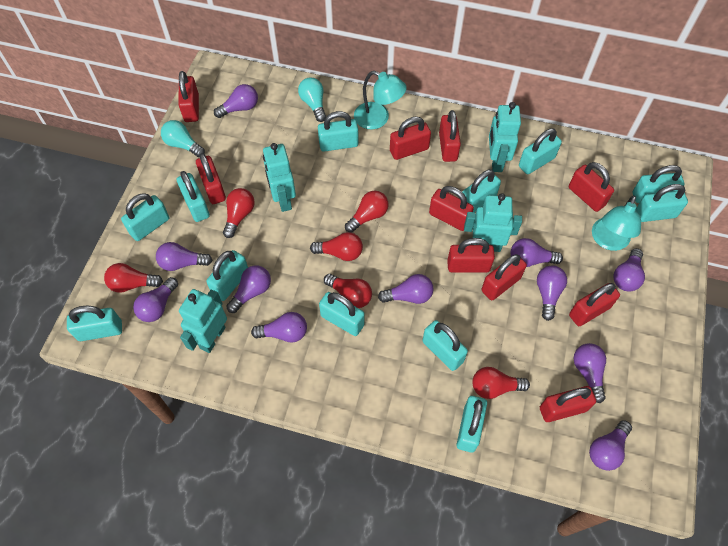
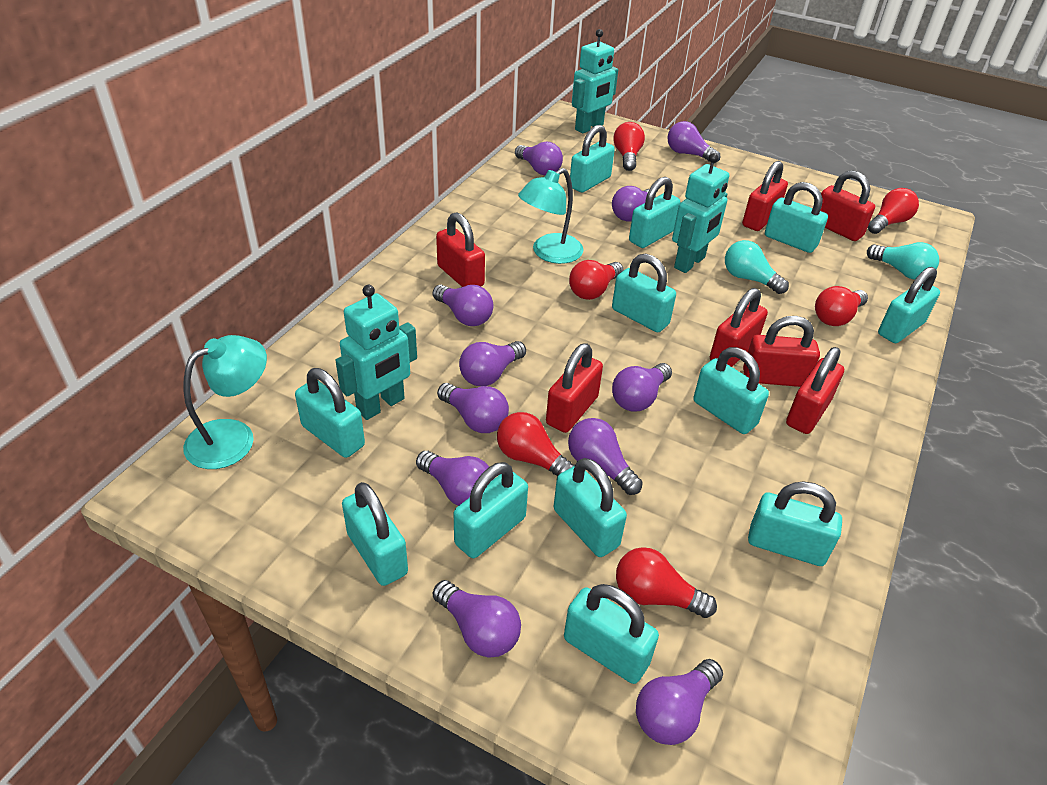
red padlock: [178,71,199,122] [196,153,226,204] [390,117,431,160] [429,186,474,231] [439,110,461,162] [447,238,495,273] [482,254,527,300] [540,386,596,422] [569,162,614,212] [569,283,620,326] = 10 -> [436,212,485,287] [546,343,603,433] [710,288,768,367] [742,161,788,231] [743,316,820,387] [786,347,844,434] [820,170,875,241] = 7
turquoise robot: [179,289,227,353] [263,143,296,212] [464,193,522,252] [489,102,521,172] = 4 -> [335,285,417,420] [572,29,618,134] [672,153,729,273] = 3

